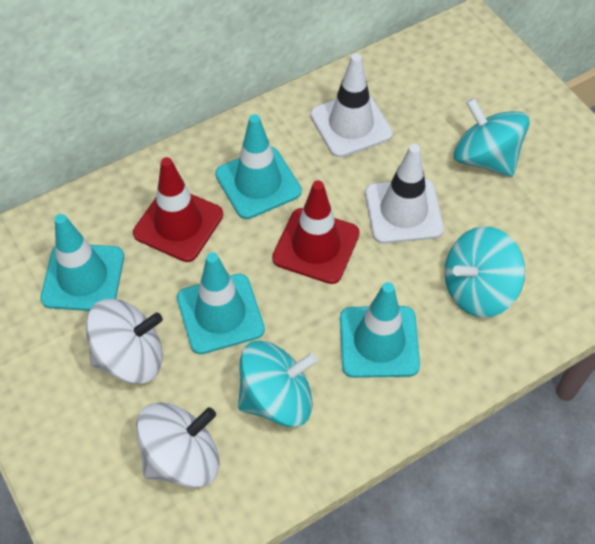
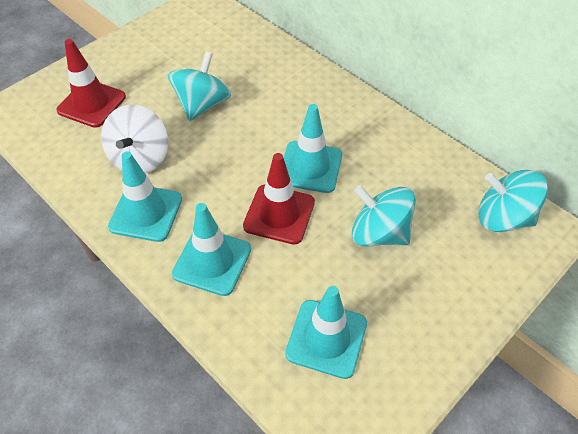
white spinning top: [86,299,163,384] [136,402,220,488] = 2 -> [101,105,168,174] = 1
white traffic cone: [310,53,393,158] [365,144,444,244] = 2 -> none = 0

